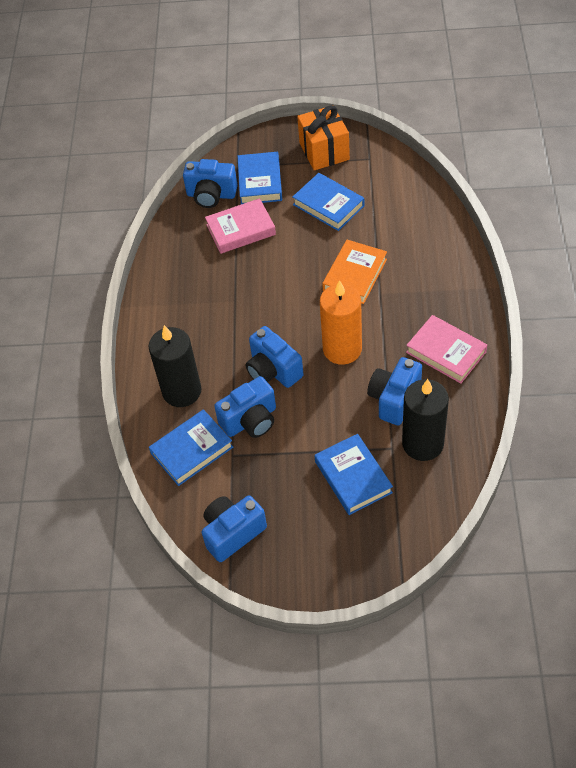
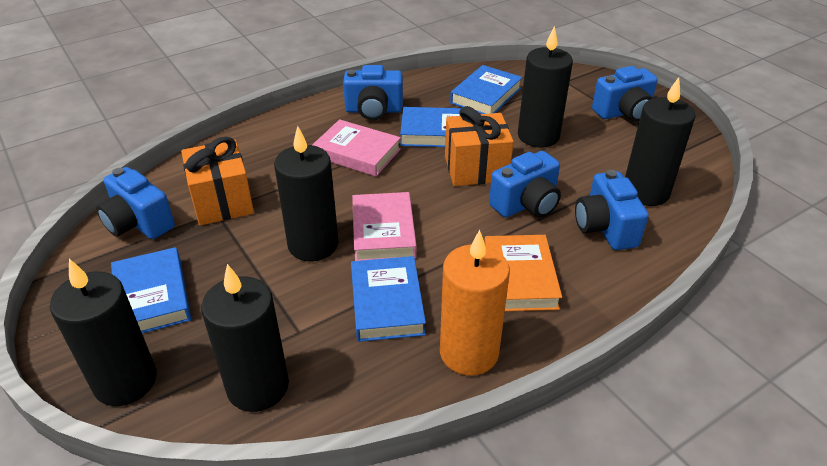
black candle: [149,325,202,407] [402,379,449,461] = 2 -> [50,259,157,406] [201,264,289,412] [274,126,339,261] [518,26,573,148] [625,77,696,206] = 5
orange gift: [297,105,350,170] = 1 -> [181,137,254,225] [445,106,514,186] = 2

